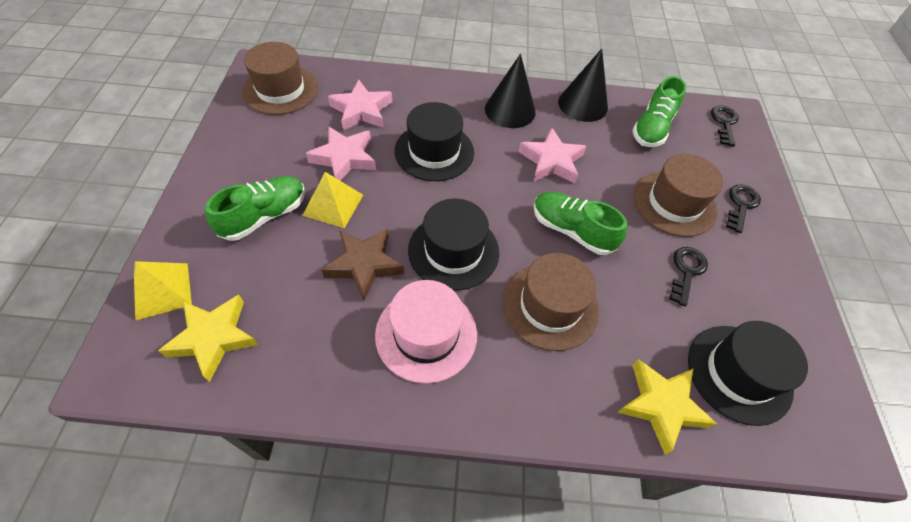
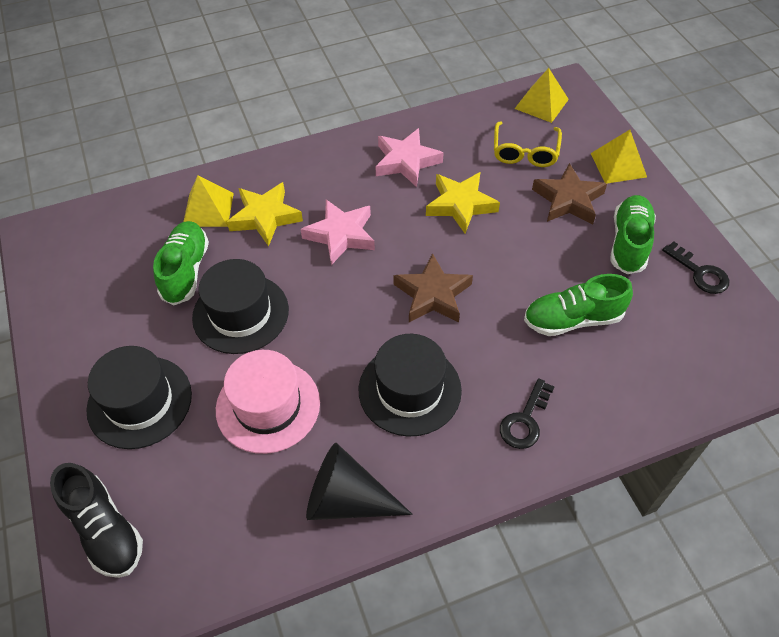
black cone: [485,54,535,128] [558,49,608,122] = 2 -> [306,443,413,520] = 1
black key: [669,247,708,306] [711,106,739,147] [726,185,761,233] = 3 -> [500,378,555,449] [662,241,729,294] = 2
black shoe: none = 0 -> [50,463,143,578] = 1
brown hat: [242,42,318,115] [502,253,599,351] [633,154,723,237] = 3 -> none = 0
brown star: [321,228,404,300] = 1 -> [394,253,473,323] [532,163,607,224] = 2
pink star: [306,127,376,181] [328,80,392,131] [519,128,587,184] = 3 -> [301,199,375,265] [375,128,443,187] = 2
yellow glasses: none = 0 -> [494,121,562,167] = 1
yellow pyramid: [134,261,192,321] [302,172,363,228] = 2 -> [183,175,234,227] [515,68,569,123] [591,130,647,183] = 3

